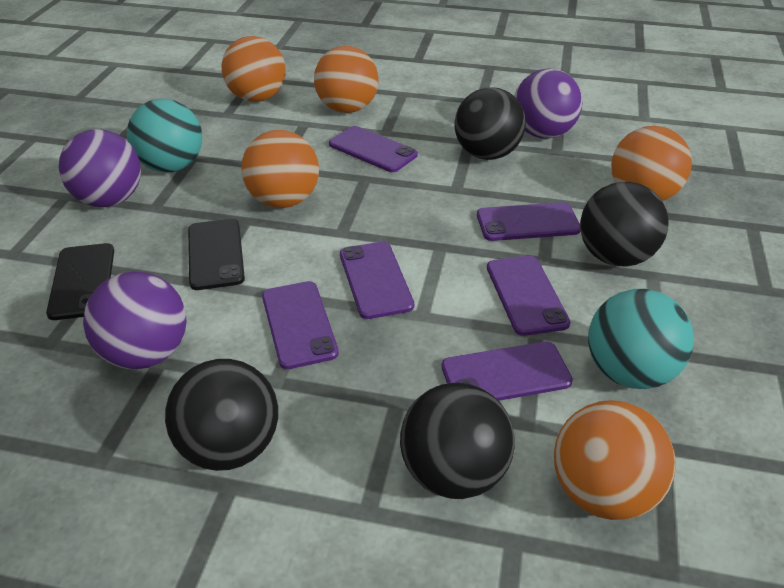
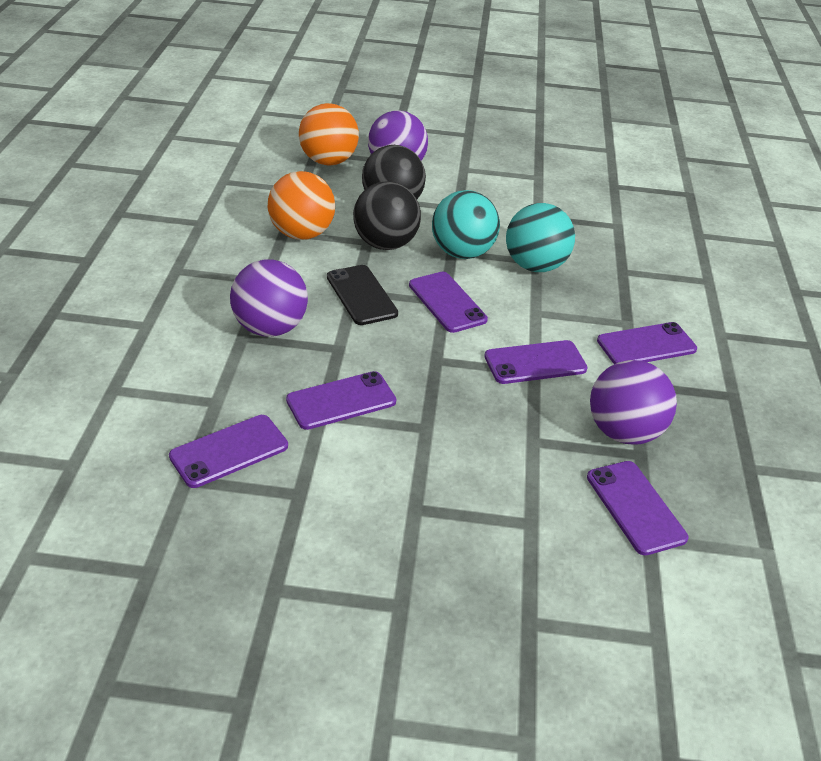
black ball: [165,359,278,471] [400,383,515,499] [454,87,526,160] [580,182,669,267] = 4 -> [353,181,421,250] [362,145,426,199] = 2
black phone: [46,243,114,320] [188,219,245,290] = 2 -> [327,265,398,325] = 1
orange ball: [221,36,286,102] [241,130,319,208] [314,46,378,113] [554,400,676,520] [611,126,692,201] = 5 -> [268,171,335,240] [299,103,359,165] = 2

